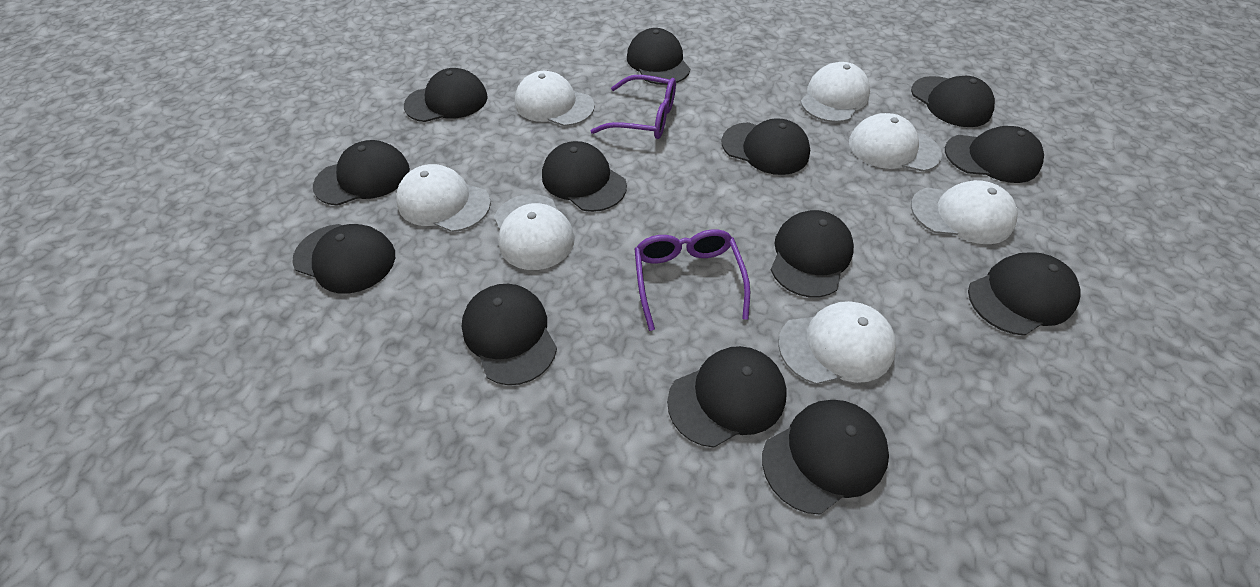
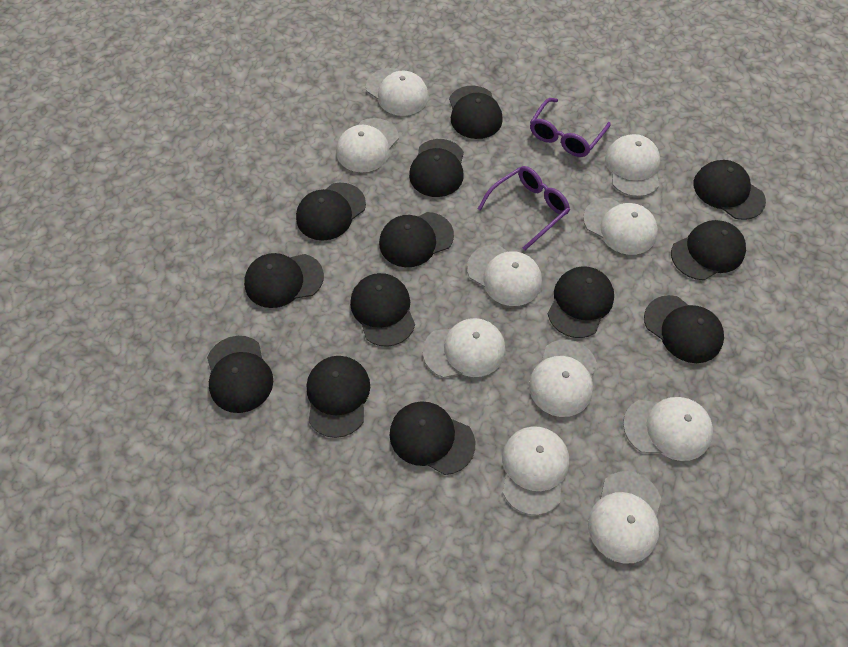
white cap: [396,164,491,232] [494,194,575,270] [515,71,595,126] [778,301,896,384] [800,62,870,122] [849,113,942,172] [911,180,1018,244] = 7 -> [336,118,399,173] [366,68,429,116] [423,318,506,378] [467,245,542,306] [502,426,569,515] [529,340,597,417] [583,198,658,255] [588,471,661,564] [605,134,660,197] [623,397,713,461] = 10

